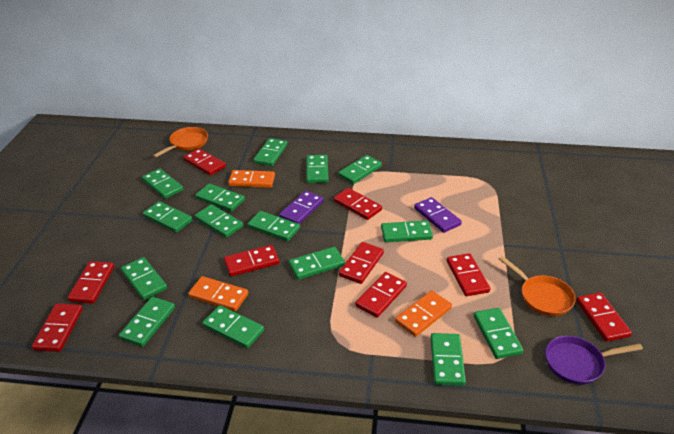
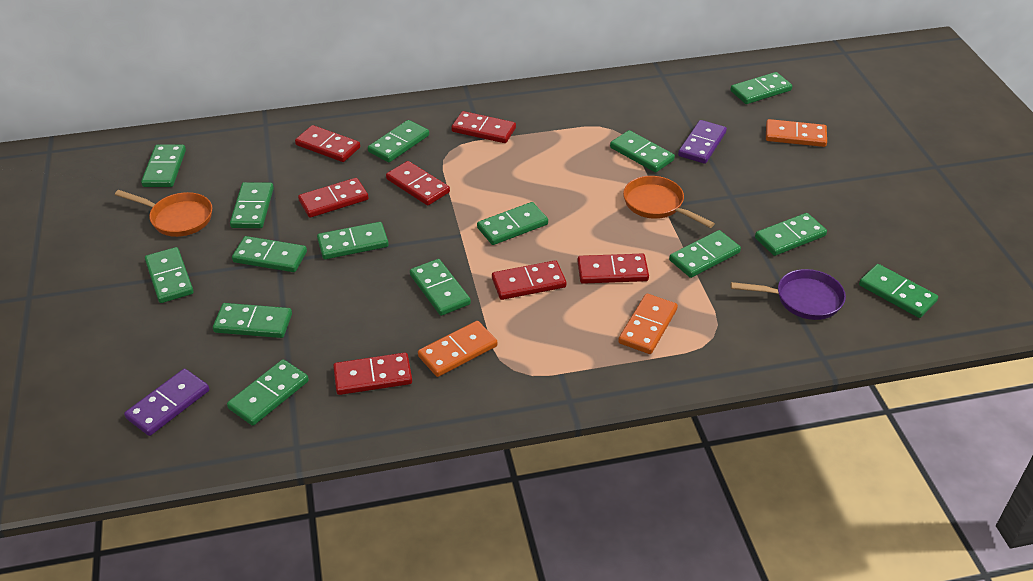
red domino: [32,304,83,352] [68,261,114,304] [183,148,226,176] [224,245,280,277] [334,188,382,220] [339,242,384,284] [355,272,407,318] [447,253,490,296] [576,293,632,342] = 9 -> [295,125,360,162] [298,178,368,218] [333,353,412,395] [386,161,450,205] [451,111,516,143] [492,260,566,300] [577,253,649,284] = 7

